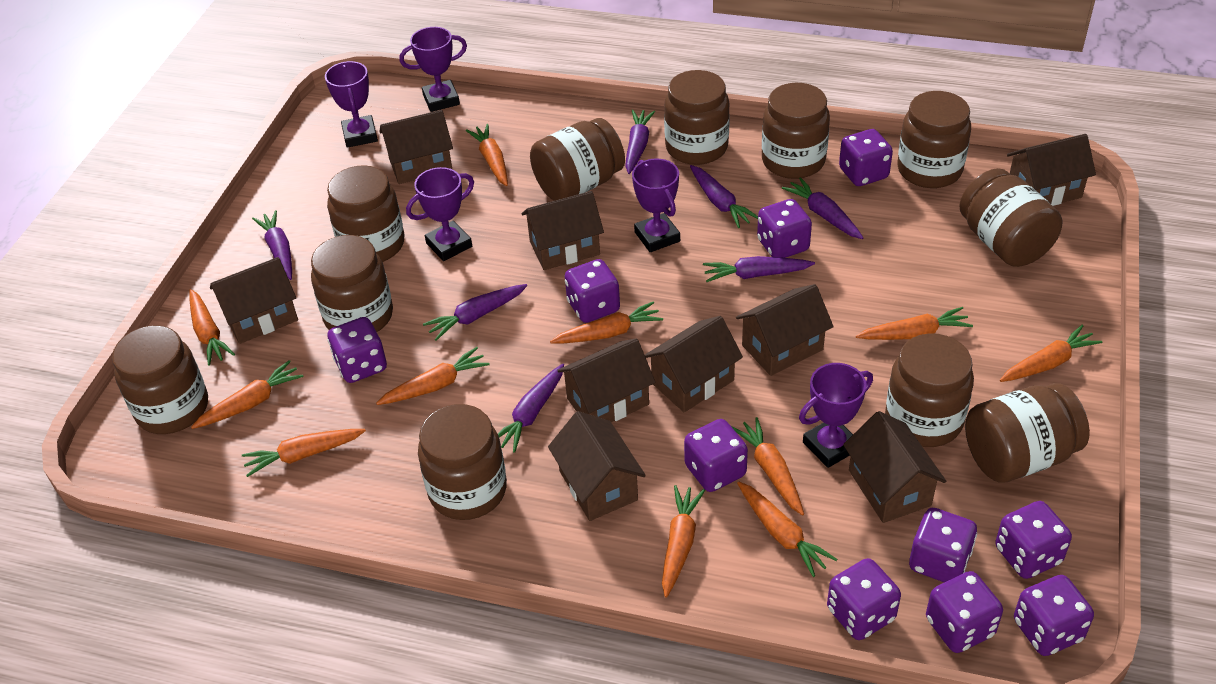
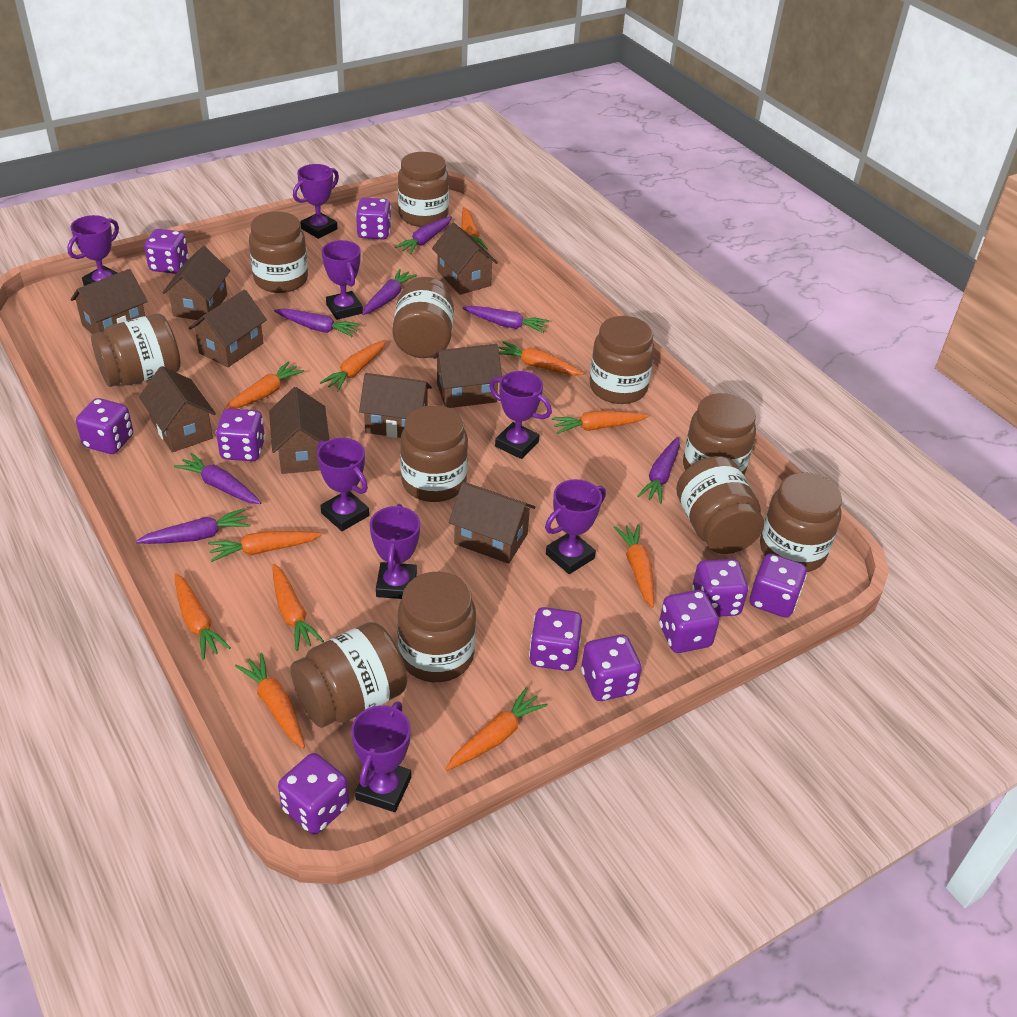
purple trophy: [325,61,378,148] [399,27,467,112] [406,167,474,261] [632,159,680,252] [799,363,873,468] = 5 -> [67,215,119,286] [293,164,339,239] [317,438,369,531] [322,240,363,320] [351,702,411,812] [370,504,420,599] [489,371,552,459] [545,479,606,574] = 8

